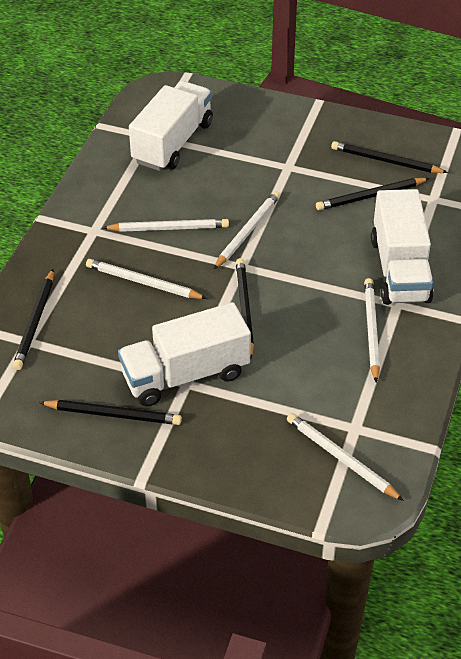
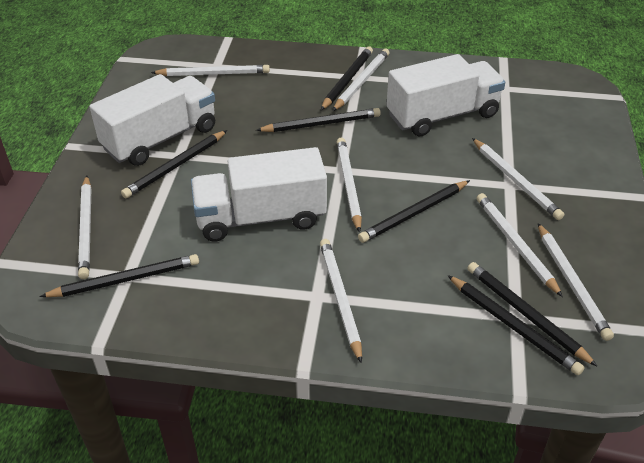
black pencil: [13,269,54,370] [39,400,182,425] [236,258,254,359] [316,178,430,210] [331,141,448,173] = 5 -> [39,254,199,297] [121,130,227,198] [256,108,381,132] [321,46,373,110] [358,180,470,243] [447,275,584,375] [468,262,598,367] = 7
white pencil: [86,259,207,299] [102,219,229,232] [213,191,280,270] [287,413,404,501] [364,278,380,383] = 5 -> [78,175,91,279] [151,65,270,76] [320,239,362,364] [333,49,390,111] [337,138,362,233] [472,138,564,220] [477,193,563,297] [538,223,614,341] = 8

